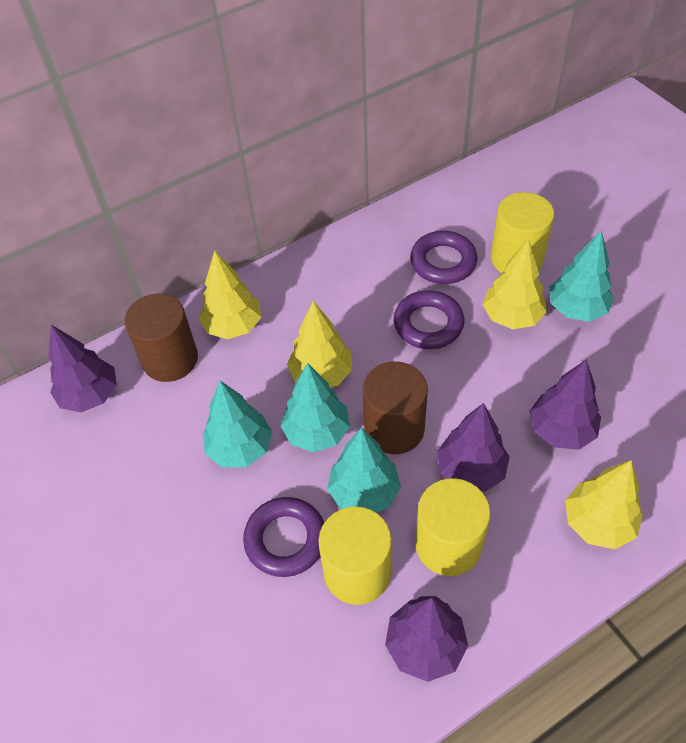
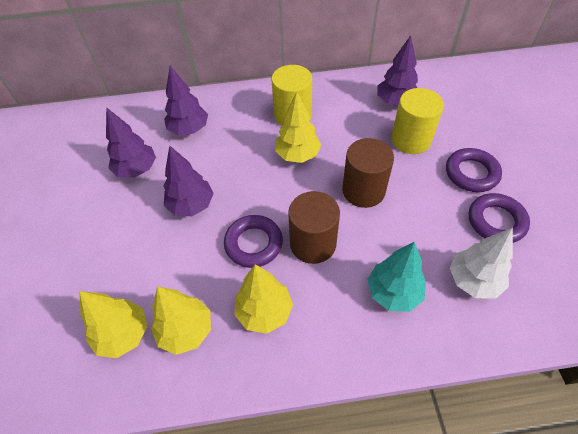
turquoise tree: [203,381,272,468] [281,363,350,452] [327,428,401,512] [550,230,614,322] = 4 -> [367,241,426,312] = 1
white tree: none = 0 -> [450,228,513,299] = 1
yellow cylinder: [318,506,392,605] [415,478,491,576] [491,192,554,273] = 3 -> [272,65,312,126] [391,88,444,154] = 2

